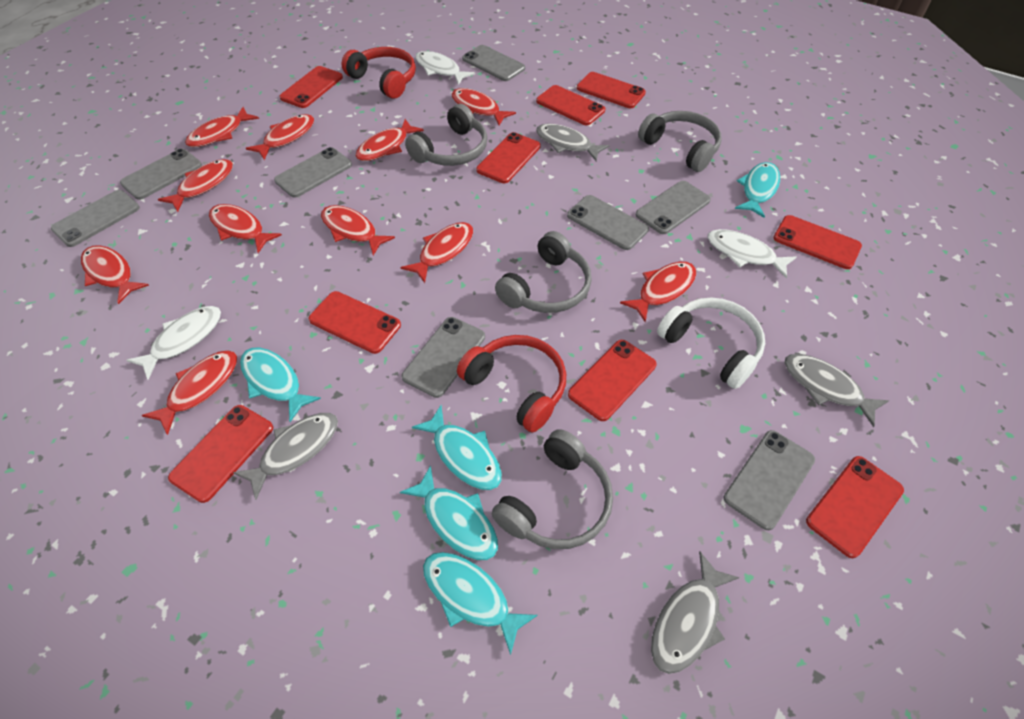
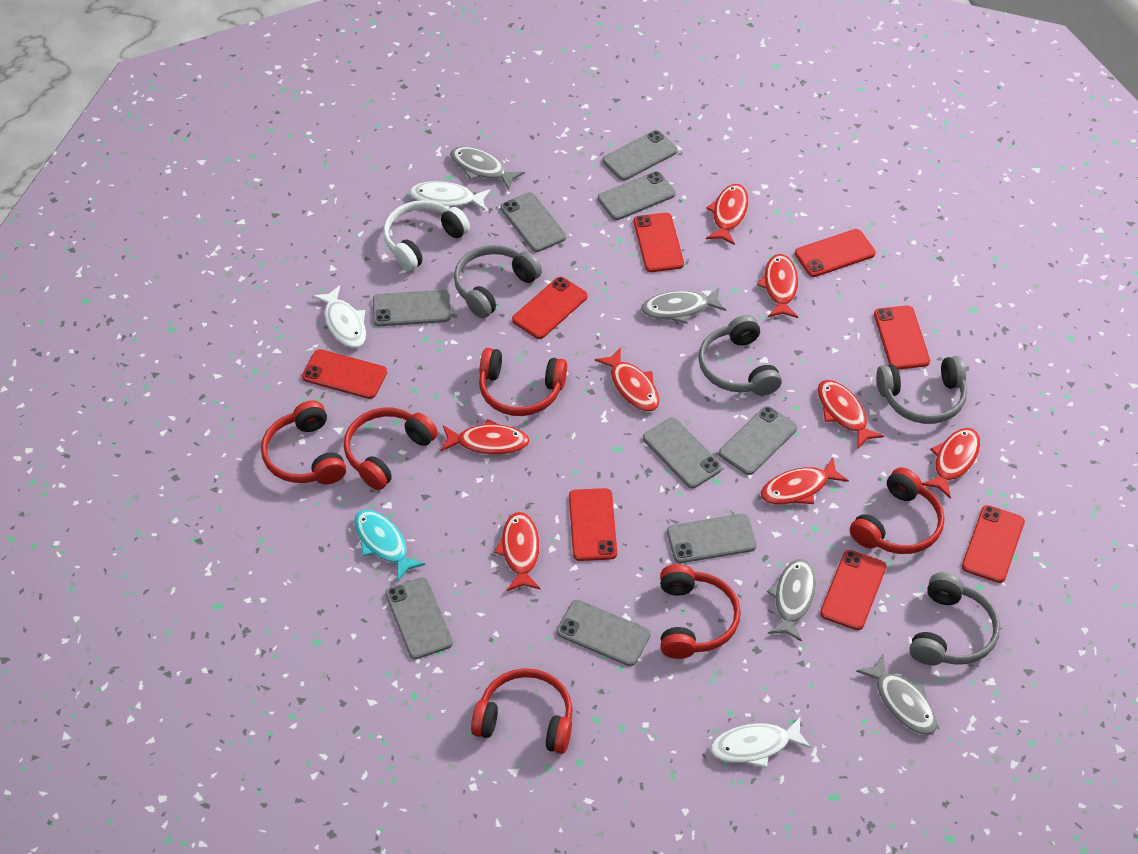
grey phone: [51,190,140,247] [120,149,202,200] [274,147,352,198] [402,317,485,398] [462,45,525,81] [567,195,649,250] [636,181,711,234] [724,430,815,530] = 8 -> [373,290,451,326] [385,577,453,659] [501,192,567,252] [557,600,651,666] [598,171,676,220] [602,130,678,180] [643,418,722,488] [667,514,757,563] [719,406,797,475] = 9
red fish: [81,245,149,304] [141,351,237,435] [158,159,233,212] [185,107,259,147] [209,204,282,253] [246,114,314,160] [321,205,395,256] [356,119,424,161] [400,222,473,283] [452,88,516,125] [620,262,696,322] = 11 -> [440,419,530,455] [494,512,540,591] [595,347,660,411] [706,184,749,245] [757,254,798,318] [760,457,849,505] [818,380,884,448] [922,428,980,499] = 8
red headphones: [341,47,416,99] [457,335,566,432] = 2 -> [261,401,346,484] [344,407,438,490] [471,668,573,754] [479,348,567,416] [660,564,741,659] [850,467,945,554] = 6
red phone: [168,405,273,503] [279,66,343,108] [309,291,401,354] [476,132,541,183] [536,85,605,125] [568,340,657,421] [577,72,646,108] [773,215,862,269] [806,456,904,558] = 9 -> [302,349,387,399] [512,277,588,339] [569,488,617,561] [634,213,684,272] [795,229,876,277] [820,550,886,630] [874,305,930,370] [962,505,1025,583] = 8
turquoise fish: [240,348,321,422] [400,465,498,560] [412,405,502,490] [423,552,538,655] [735,162,780,218] = 5 -> [354,510,425,581] = 1

